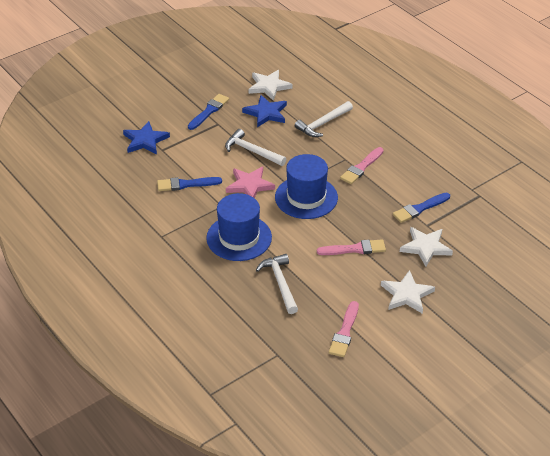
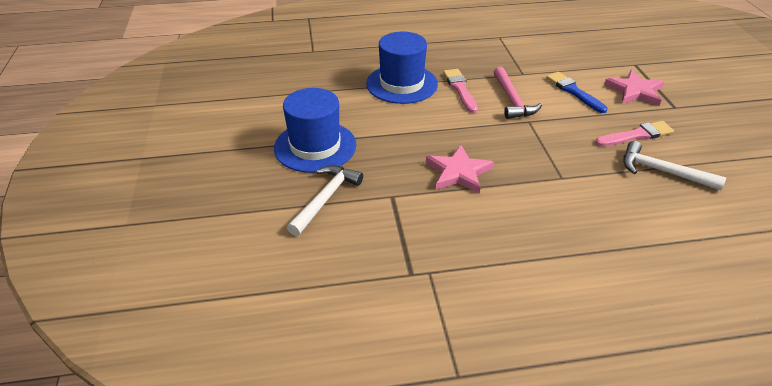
blue brush: [157,177,222,191] [188,94,229,130] [393,193,450,223] = 3 -> [546,72,607,113] = 1
blue star: [123,121,170,154] [242,95,287,127] = 2 -> none = 0
pink brush: [317,239,386,255] [329,301,359,357] [340,147,384,184] = 3 -> [443,69,478,113] [595,121,674,146] = 2
pink hammer: none = 0 -> [494,67,542,119] = 1
pink star: [226,167,275,198] = 1 -> [426,145,494,194] [604,70,664,106] = 2
white hammer: [225,129,286,166] [256,254,298,314] [295,101,353,137] = 3 -> [287,165,363,236] [623,141,726,190] = 2
white star: [248,70,293,101] [381,270,435,314] [400,227,453,267] = 3 -> none = 0

